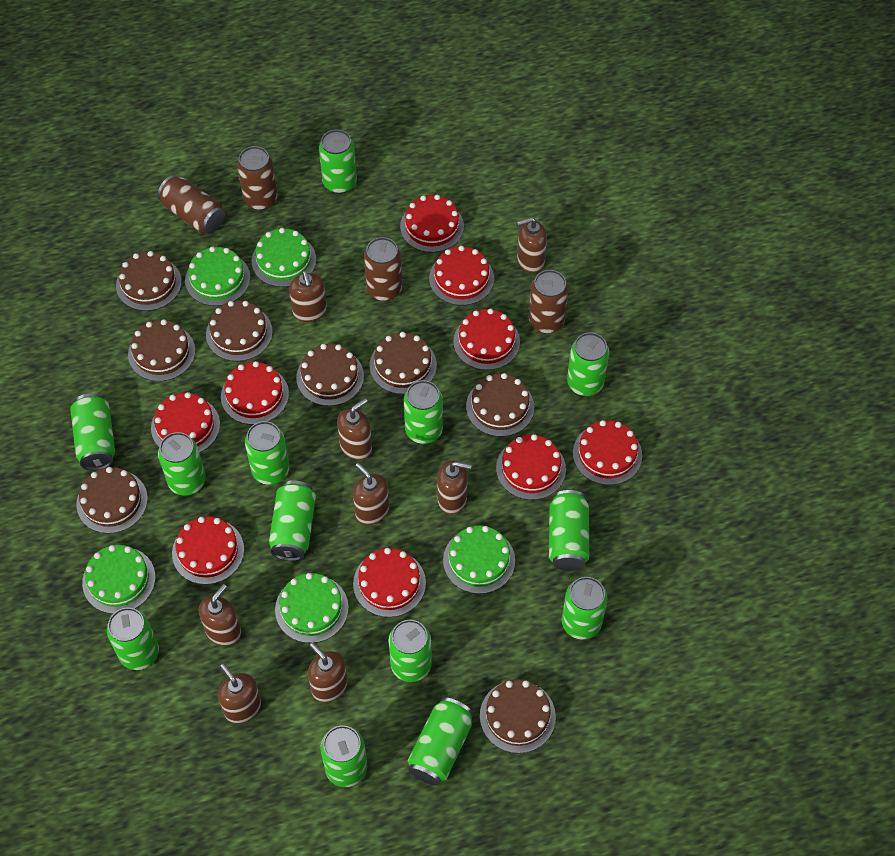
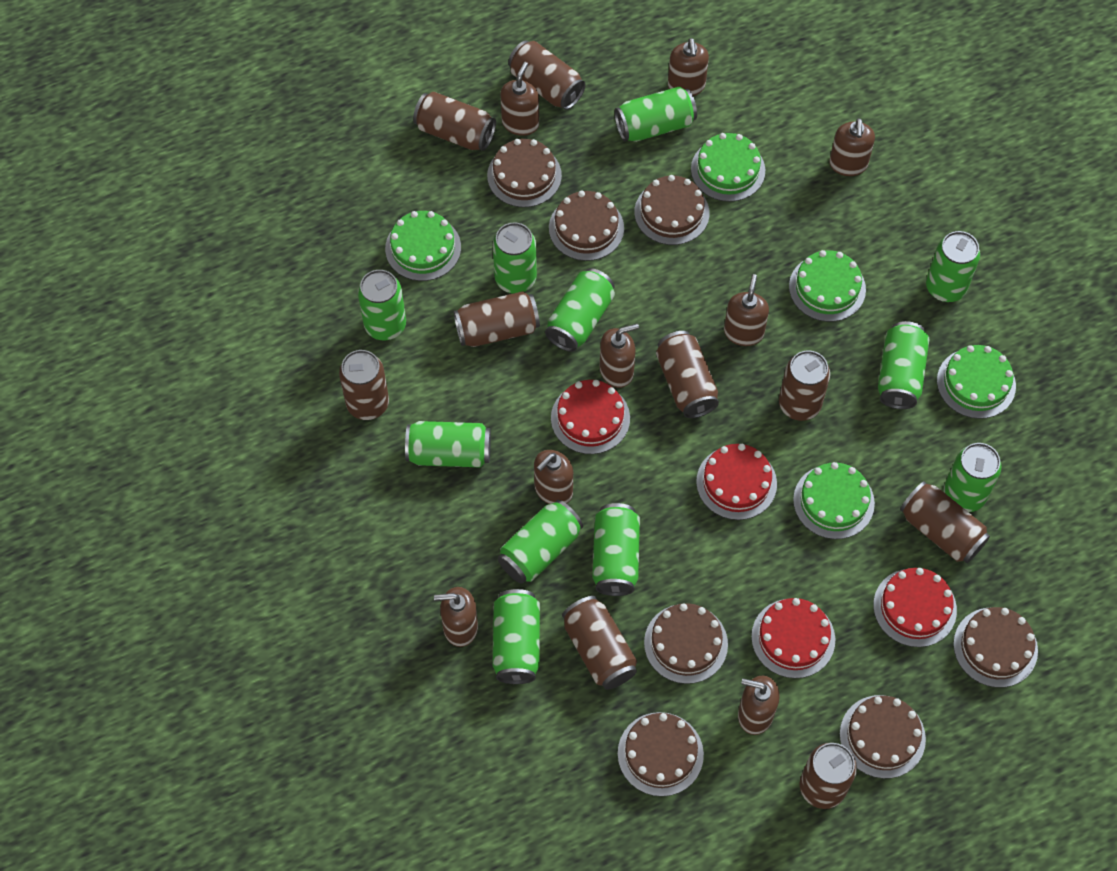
brown cake: [76,467,148,534] [116,251,182,311] [128,319,195,381] [206,301,273,362] [296,344,364,406] [370,332,437,394] [466,373,534,437] [480,679,556,753] = 8 -> [487,139,562,207] [549,191,624,261] [618,712,704,796] [634,175,710,245] [644,603,728,684] [840,695,926,779] [953,607,1038,688] = 7
brown can: [158,175,225,233] [237,146,278,211] [364,237,402,301] [529,270,569,334] = 4 -> [339,350,389,420] [413,92,496,151] [454,291,540,347] [508,41,586,110] [562,596,637,690] [656,331,719,418] [779,350,830,421] [799,743,857,809] [900,481,990,563] = 9
green can: [70,393,115,471] [107,607,159,670] [158,432,206,495] [245,421,289,485] [269,481,316,561] [319,129,357,194] [321,725,367,787] [388,620,432,682] [404,380,443,444] [408,697,473,785] [549,490,589,571] [562,577,607,640] [567,333,609,396] = 13 -> [358,270,406,340] [405,421,491,467] [493,222,537,293] [493,589,540,684] [498,500,583,584] [545,268,615,352] [592,503,640,596] [614,87,697,142] [878,321,929,409] [926,231,980,302] [944,443,1001,512] = 11
red cake: [151,392,220,453] [172,516,244,585] [221,361,289,425] [353,548,426,617] [400,195,464,252] [429,246,494,306] [453,309,520,370] [496,434,566,500] [573,420,642,485] = 9 -> [551,380,630,454] [696,444,777,520] [751,598,835,678] [873,568,957,647] = 4

